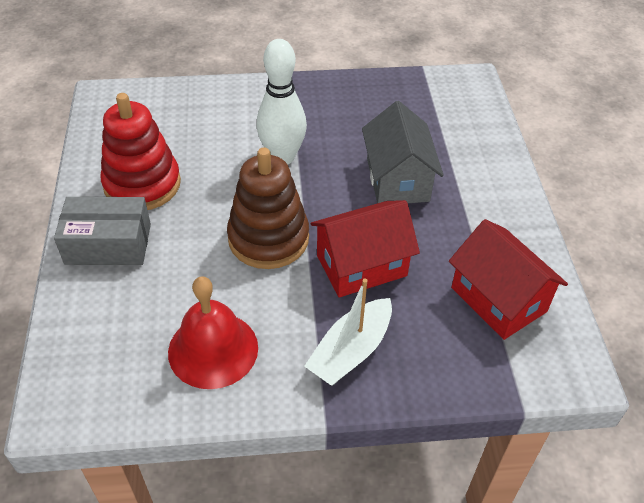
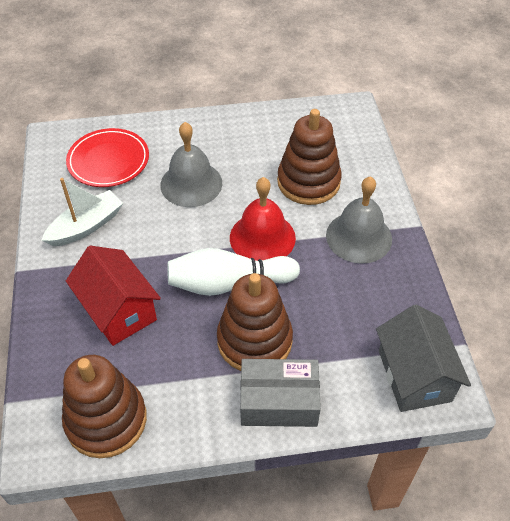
brown stacking toy: [227,147,309,269] = 1 -> [62,355,147,458] [217,273,293,371] [277,109,342,205] = 3
grey bell: none = 0 -> [160,122,222,207] [326,176,392,263] = 2
red house: [310,200,420,297] [449,219,568,340] = 2 -> [66,246,161,346] = 1
red plate: none = 0 -> [66,128,149,187] = 1
red stacking toy: [100,93,181,210] = 1 -> none = 0

